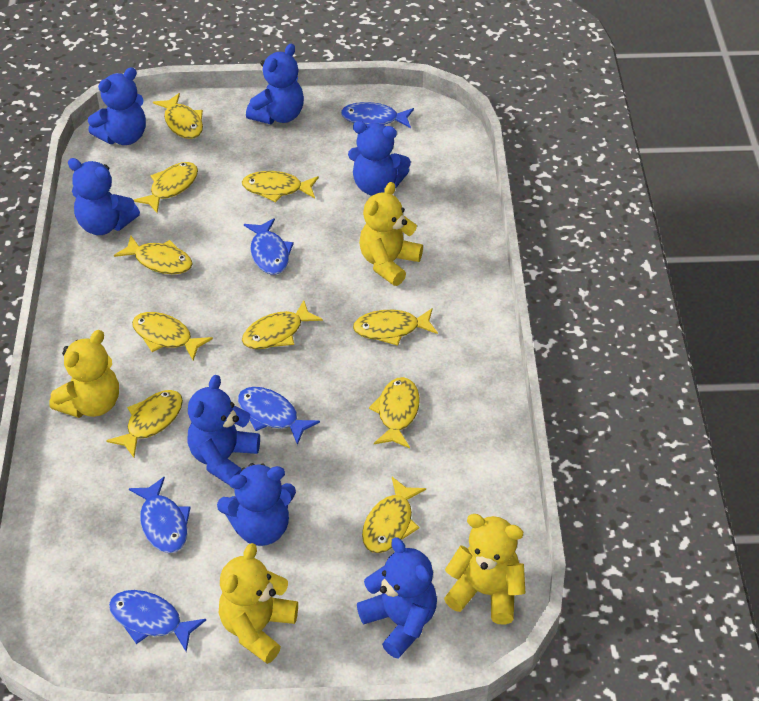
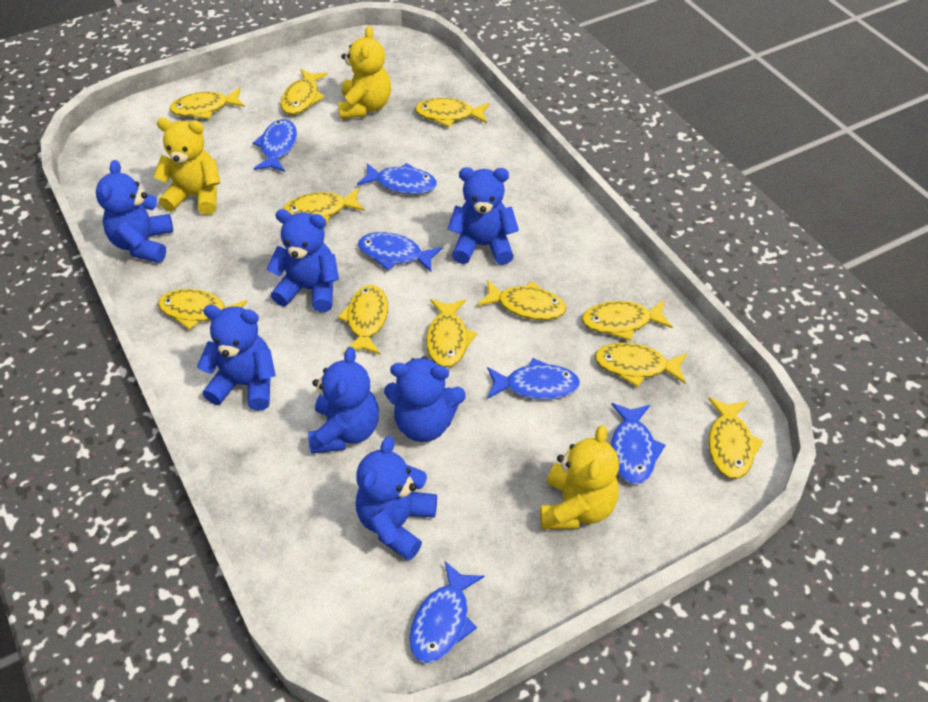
blue fish: [109,590,206,652] [129,476,191,553] [238,387,320,445] [244,218,294,274] [341,102,414,128] = 5 -> [253,119,297,172] [357,163,437,194] [358,232,442,272] [409,561,485,664] [487,358,580,400] [611,403,665,485] = 6
yellow fish: [106,390,183,457] [114,236,193,274] [132,312,213,361] [134,162,198,213] [153,93,203,139] [242,171,319,202] [242,300,323,349] [353,308,438,346] [362,477,426,553] [369,377,420,448] = 10 -> [158,289,247,330] [170,88,245,119] [281,69,328,115] [283,188,365,225] [338,285,388,354] [415,98,489,127] [426,299,477,368] [477,280,566,320] [582,300,673,341] [595,343,687,387] [708,398,763,479] = 11
yellow teddy bear: [49,330,119,418] [219,543,298,664] [359,182,423,286] [444,514,525,625] = 4 -> [153,118,221,215] [338,26,391,119] [540,425,619,529] = 3

